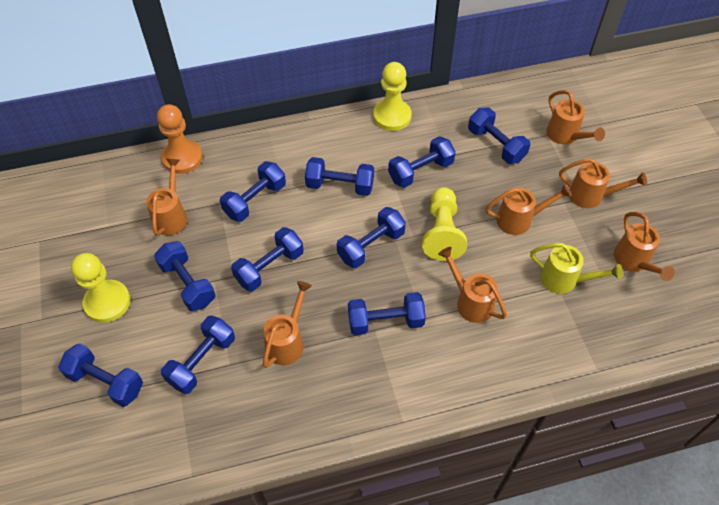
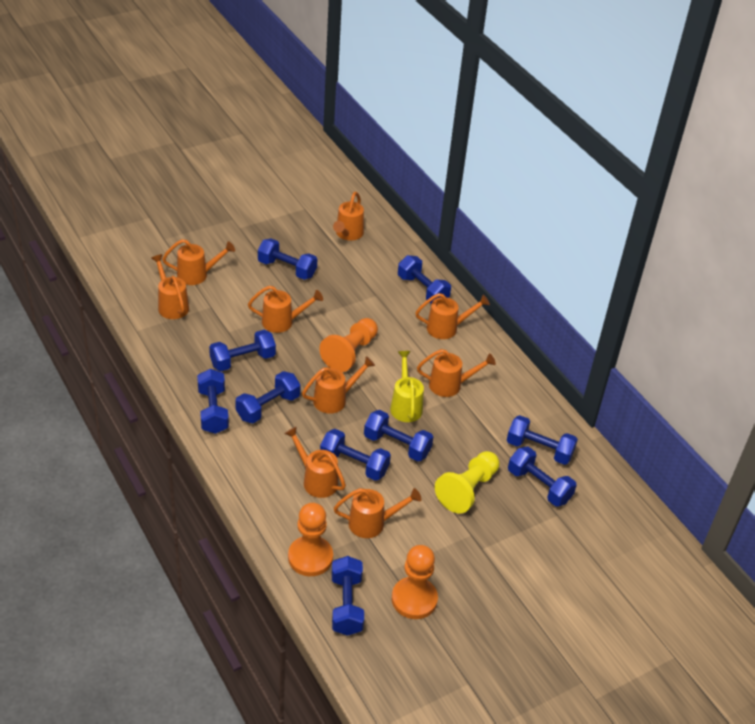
orange pawn: [157,104,203,174] = 1 -> [288,503,333,576] [319,318,378,372] [392,545,438,619] = 3
orange watering can: [146,159,187,236] [263,281,312,368] [438,247,507,323] [485,184,572,235] [546,90,605,145] [559,158,647,208] [614,212,675,281] = 7 -> [151,254,189,319] [162,239,235,285] [248,286,323,333] [284,427,346,498] [302,356,375,414] [333,192,364,241] [334,488,421,538] [415,293,490,339] [417,349,496,397] = 9
yellow pawn: [71,253,131,323] [373,62,412,131] [422,187,467,261] = 3 -> [435,451,499,513] = 1

